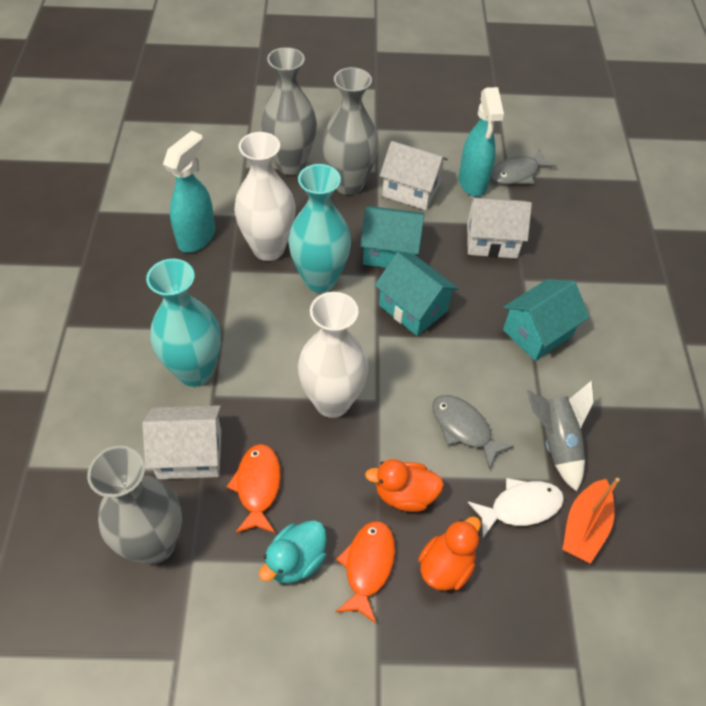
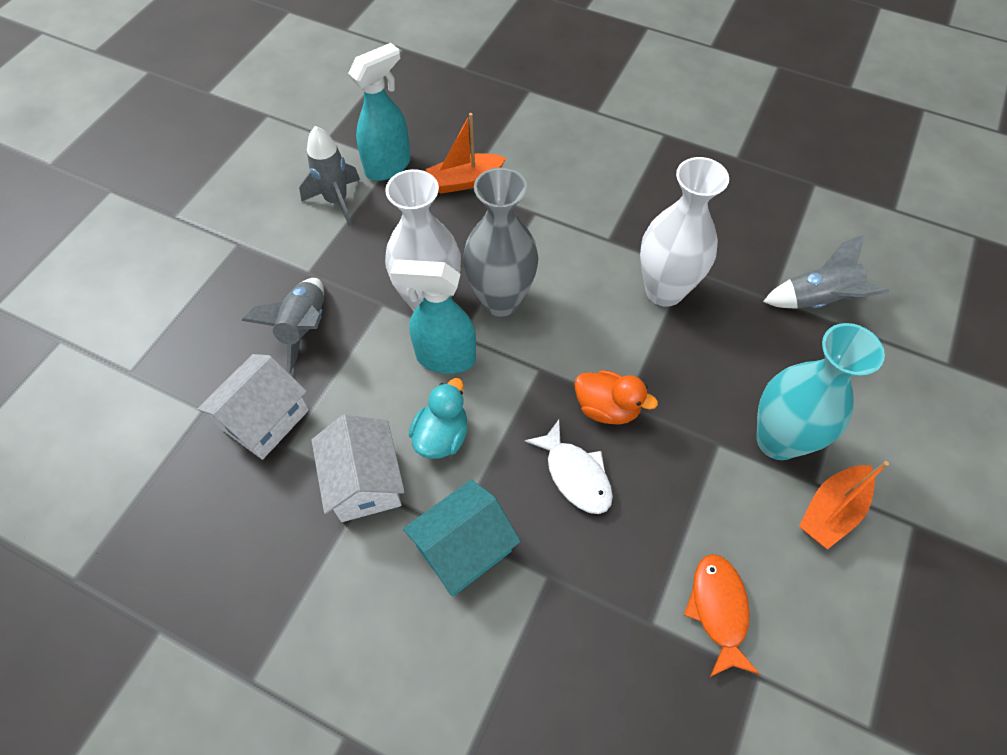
grey fish: [432,395,514,469] [491,149,557,184] = 2 -> none = 0
grey rocket: [527,380,594,492] = 1 -> [241,278,324,374] [299,126,360,226] [763,233,889,309] = 3
grey vase: [87,446,182,564] [261,47,317,175] [322,67,379,195] = 3 -> [463,167,539,317] = 1
orange boat: [562,478,620,564] = 1 -> [425,113,506,194] [799,461,889,549] = 2
orange duck: [365,459,444,512] [418,516,481,591] = 2 -> [574,370,658,425] = 1
orange fish: [226,444,281,534] [335,521,395,624] = 2 -> [684,554,760,677] = 1
turquoise house: [360,206,424,268] [375,252,459,336] [503,279,589,361] = 3 -> [403,479,521,596] = 1
turquoise vase: [146,259,221,387] [288,164,351,293] = 2 -> [756,323,885,460] = 1
white house: [142,405,221,479] [380,141,448,210] [467,197,532,259] = 3 -> [197,354,309,460] [311,414,405,522] = 2

